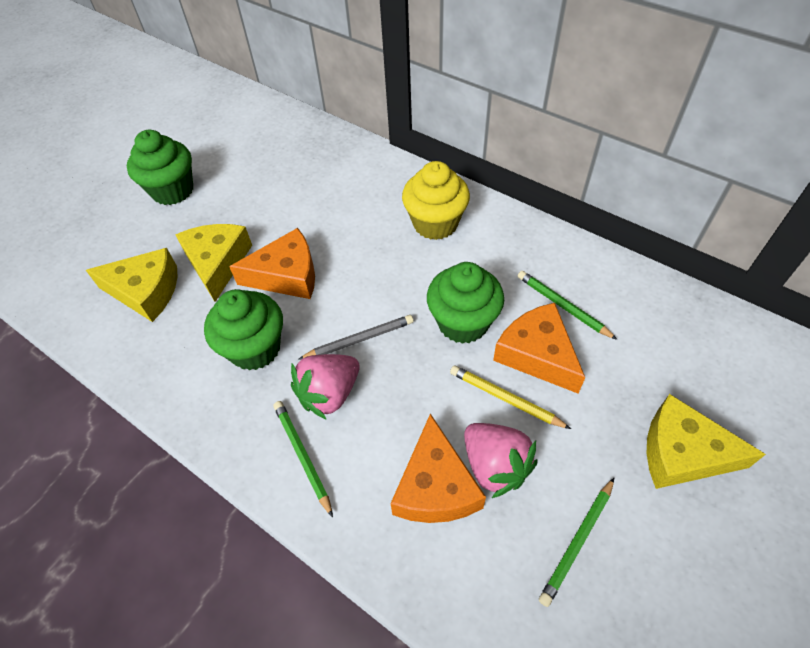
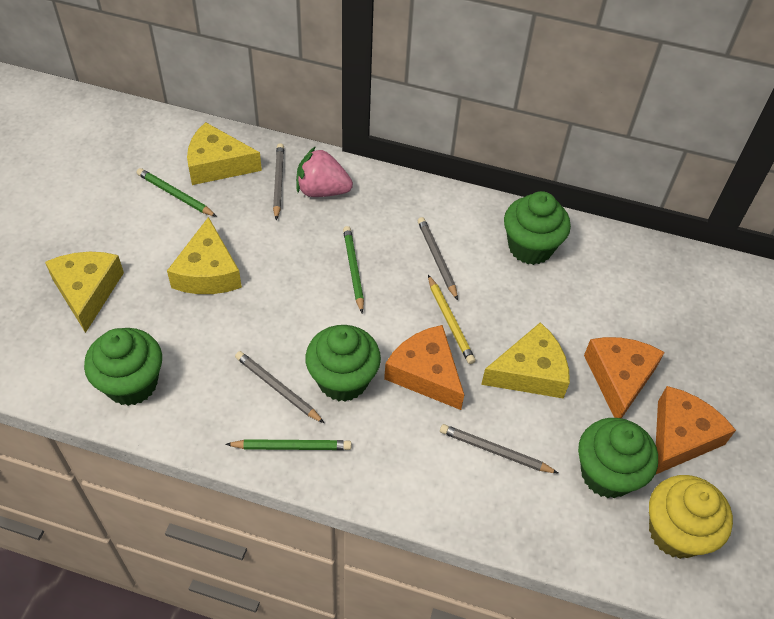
green cupcake: [127,130,193,205] [204,289,283,371] [427,262,504,344] = 3 -> [84,328,162,406] [305,325,381,402] [504,191,571,265] [578,418,658,498] = 4
grey pencil: [298,315,413,360] = 1 -> [235,351,324,423] [273,143,284,220] [418,217,458,300] [440,424,558,473] = 4
pink strawberry: [291,354,360,420] [464,423,538,498] = 2 -> [296,146,353,197] = 1
yellow cheese: [86,248,178,322] [175,224,252,302] [646,394,766,489] = 3 -> [45,252,124,333] [167,217,242,294] [187,122,262,185] [481,322,570,399] = 4

